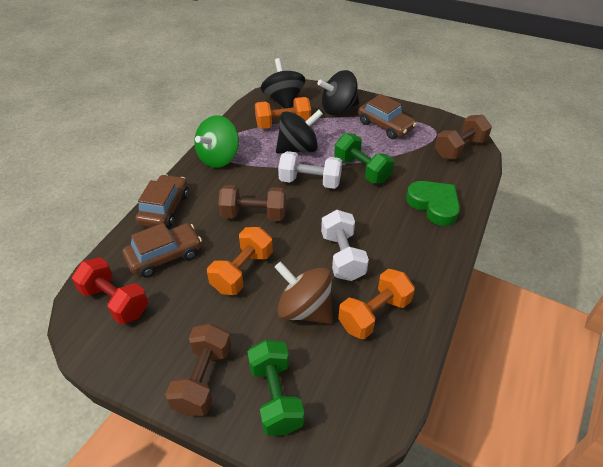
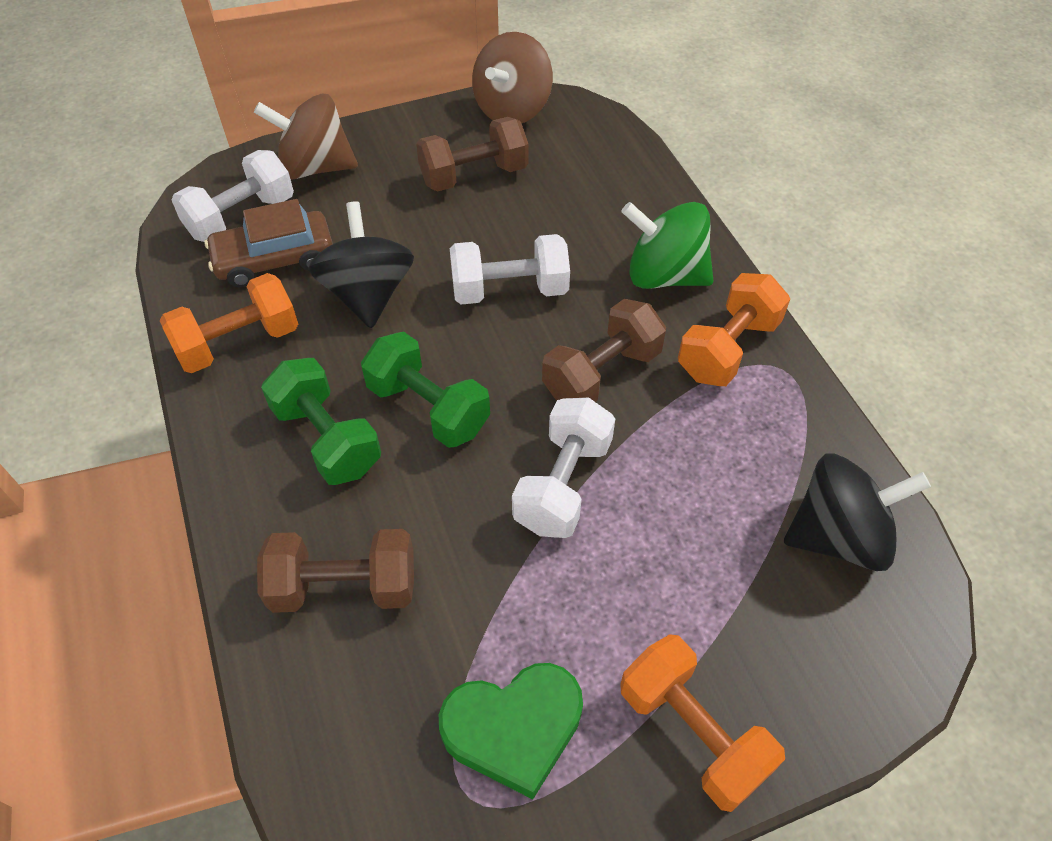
black spinning top: [261,58,305,109] [276,110,323,154] [317,70,359,115] = 3 -> [309,201,414,328] [784,454,931,571] = 2
brown car: [123,223,202,277] [136,174,189,228] [358,94,416,139] = 3 -> [204,199,333,287] = 1
brown spinning top: [274,262,333,324] = 1 -> [254,94,358,180] [472,32,553,123] = 2
red dumbbell: [72,257,148,324] = 1 -> none = 0
white dumbbell: [278,151,342,189] [321,210,369,281] = 2 -> [172,150,294,242] [450,234,570,304] [512,397,615,538] = 3

